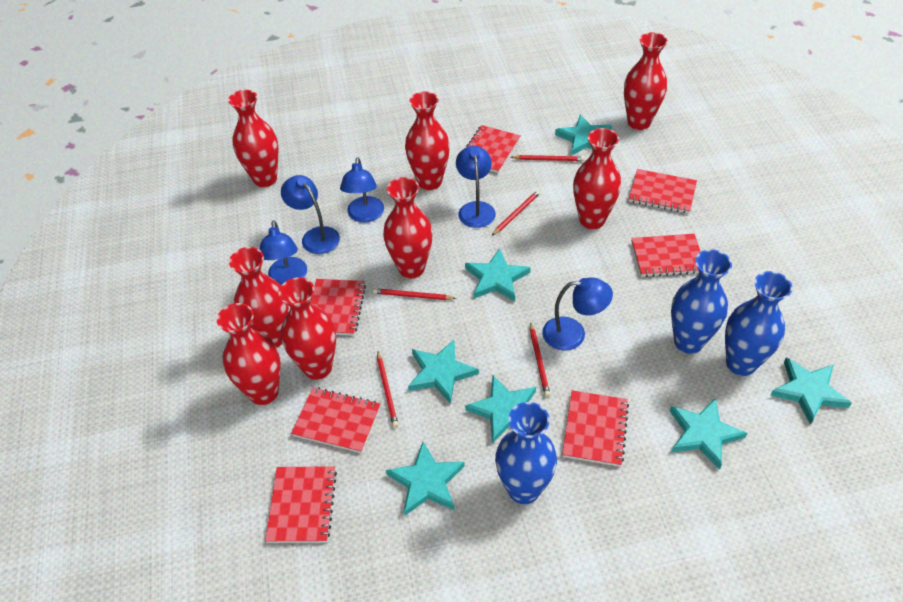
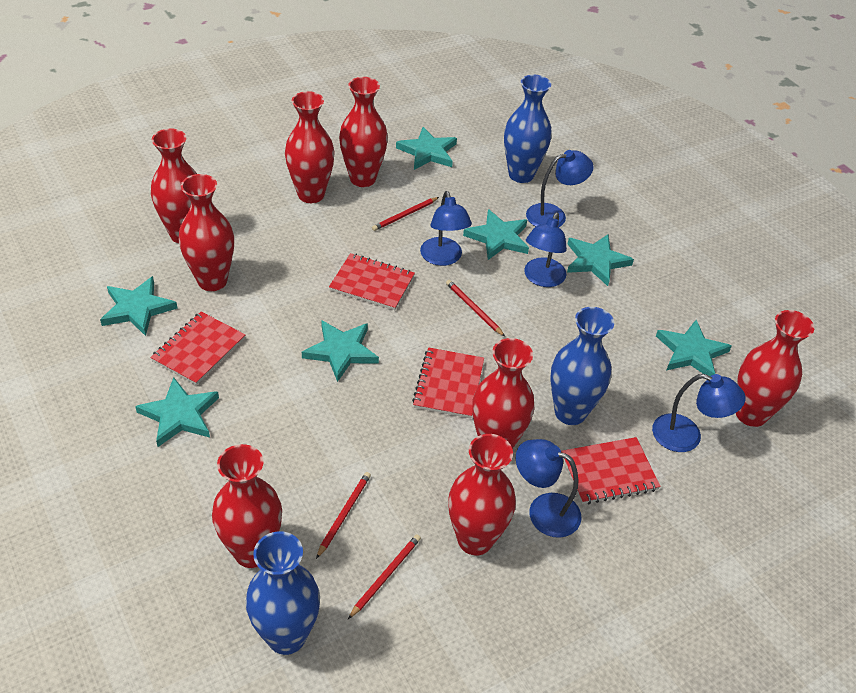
red notebook: [265,466,337,543] [291,387,381,453] [311,279,366,336] [466,125,521,173] [562,390,629,467] [629,169,697,214] [631,234,701,277] = 7 -> [150,312,246,385] [329,253,415,310] [412,347,484,418] [561,437,661,504] = 4
red pencil: [373,288,457,300] [377,351,398,427] [492,190,540,235] [511,155,585,161] [530,322,550,397] = 5 -> [316,472,371,559] [348,534,421,619] [372,197,439,231] [446,280,505,337] = 4

